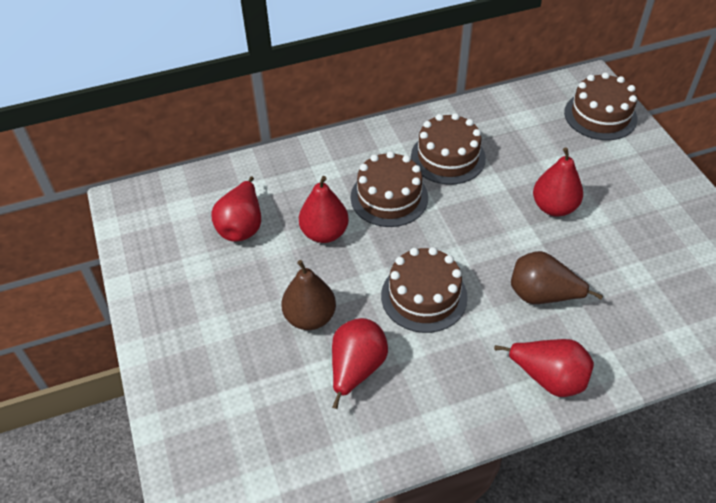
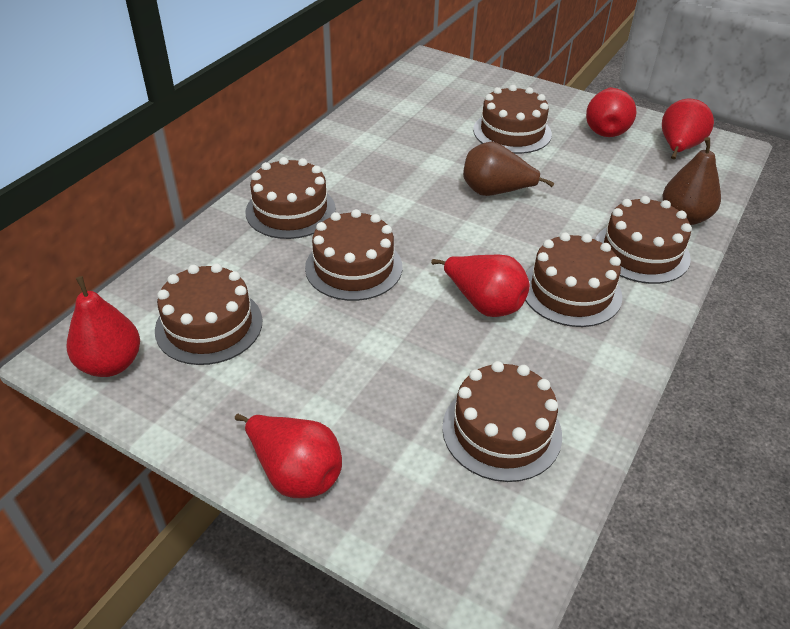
brown cake: [351,151,428,227] [381,247,468,333] [411,113,486,185] [564,72,637,140] = 4 -> [155,263,262,365] [245,157,336,239] [305,209,402,301] [442,361,562,482] [473,85,552,154] [525,233,622,327] [595,196,692,284] = 7

